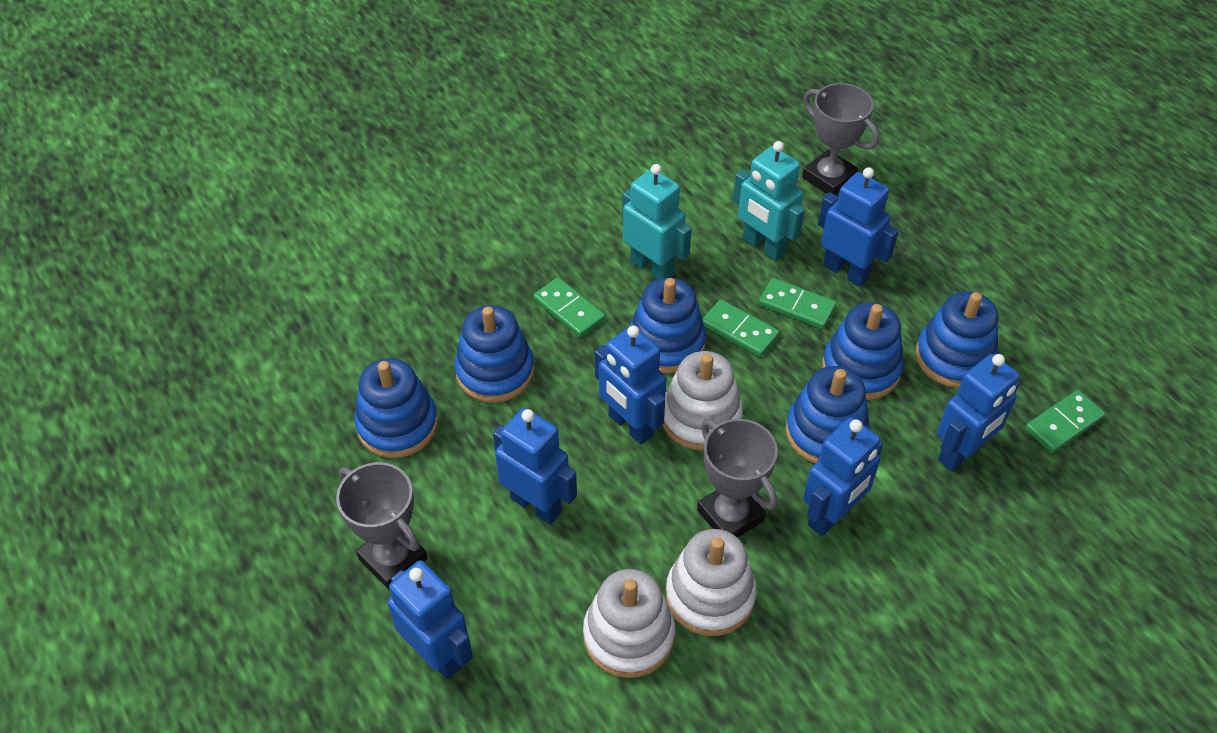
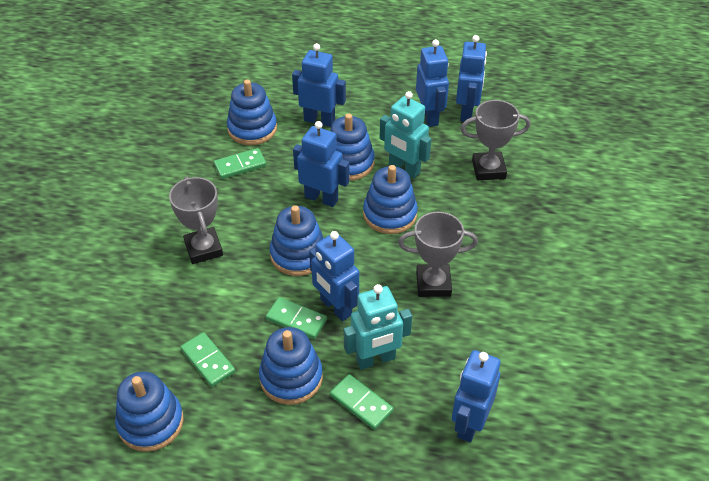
white stacking toy: [583,569,675,678] [663,351,743,451] [666,529,757,636] = 3 -> none = 0

